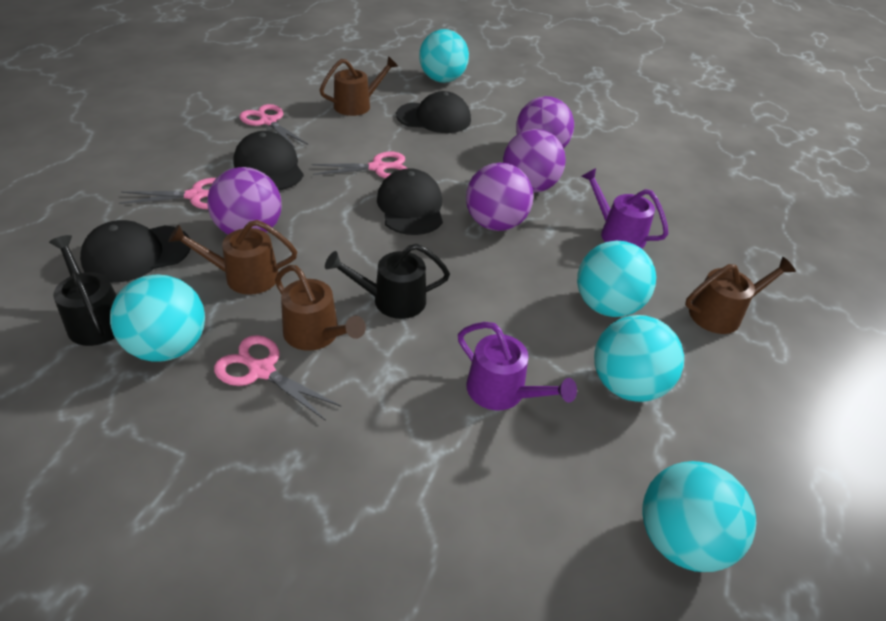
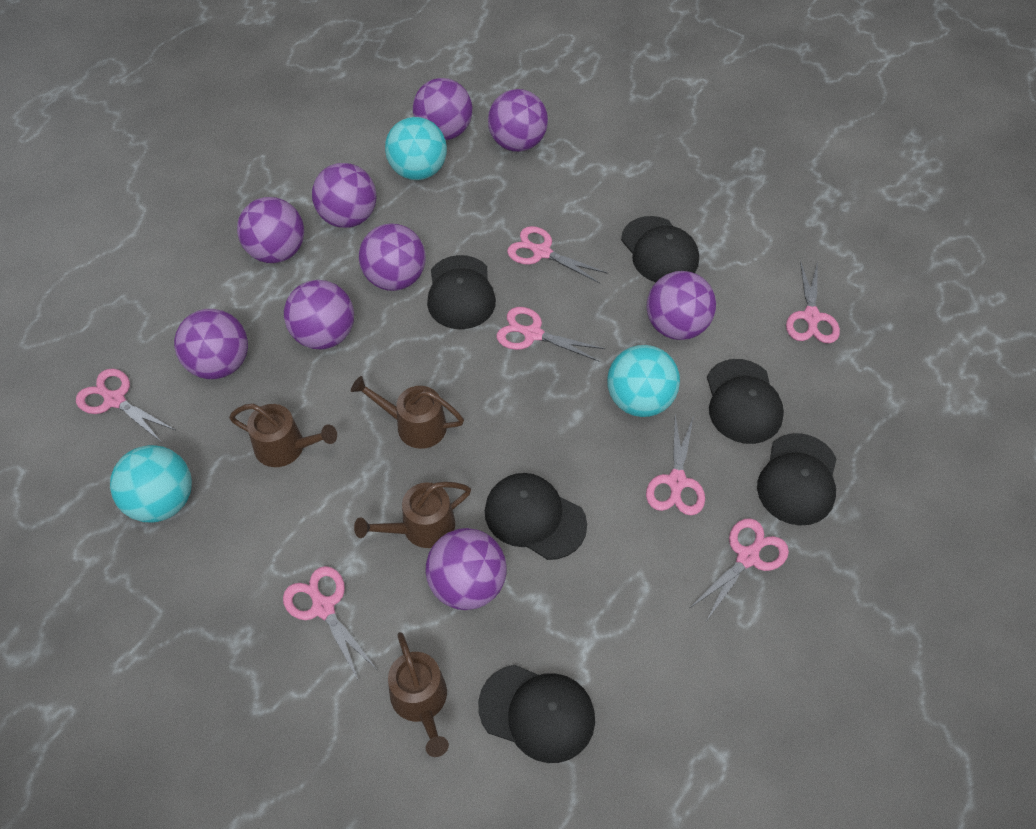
black cap: [80,220,191,283] [233,131,304,190] [377,168,443,235] [396,91,471,133] = 4 -> [427,255,496,329] [478,665,595,763] [485,473,587,560] [621,216,699,282] [707,359,784,444] [757,433,837,525] = 6
black watering can: [49,235,117,346] [325,244,450,319] = 2 -> none = 0
pink scissors: [119,178,216,209] [214,335,341,421] [239,104,308,148] [312,152,407,178] = 4 -> [76,368,175,442] [283,566,376,682] [497,307,605,361] [507,226,607,284] [646,415,705,515] [690,518,789,620] [786,261,840,344] = 7
purple ball: [207,167,282,234] [466,163,534,231] [503,129,566,193] [516,96,574,149] = 4 -> [174,309,248,379] [237,197,304,263] [284,280,354,349] [312,163,377,228] [359,223,426,291] [413,78,472,140] [426,528,507,610] [488,89,548,152] [646,271,716,340] = 9
purple watering can: [458,322,577,410] [581,168,668,249] = 2 -> none = 0
turquoise ball: [110,275,205,362] [419,29,469,83] [577,241,656,317] [594,315,684,402] [642,461,756,572] = 5 -> [110,445,192,523] [385,117,447,180] [607,345,680,417] = 3

